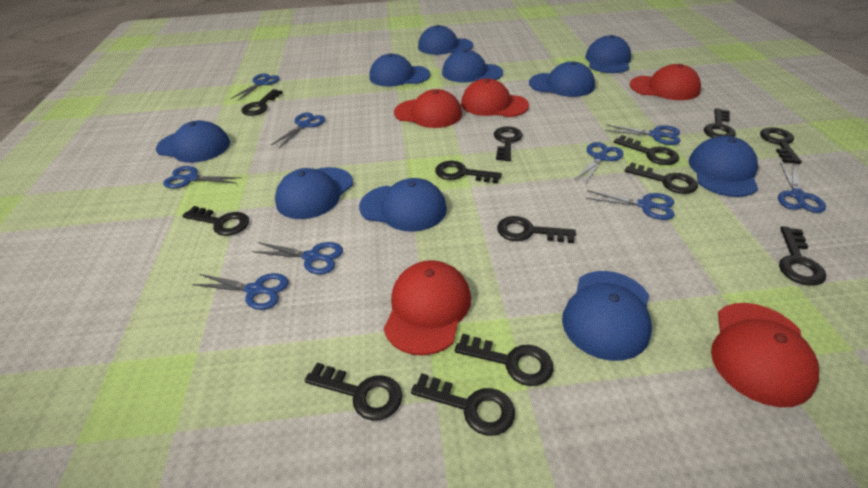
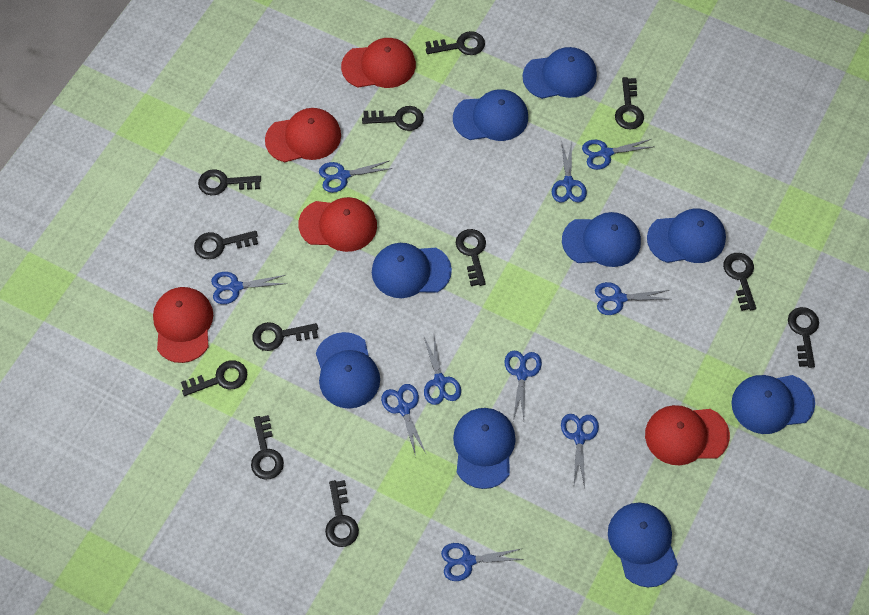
black key: [182,206,249,236] [241,89,283,116] [304,363,402,421] [411,373,515,436] [435,161,502,184] [455,334,554,386] [494,126,523,161] [497,216,576,243] [614,135,679,165] [625,162,698,194] [704,108,736,138] [760,127,802,164] [779,226,826,286] = 13 -> [181,360,247,396] [194,231,258,259] [198,169,261,195] [251,415,284,480] [253,322,318,351] [325,480,359,547] [362,106,424,131] [425,31,485,55] [456,229,486,286] [615,77,644,130] [723,253,756,311] [788,307,819,368] = 12
blue cap: [156,120,230,163] [275,167,353,219] [359,178,447,232] [370,53,430,87] [418,25,473,55] [442,49,503,82] [529,61,595,97] [562,271,652,361] [585,35,631,73] [689,136,758,197] = 10 -> [316,332,380,409] [372,243,452,298] [453,89,528,141] [453,408,516,489] [522,47,597,99] [562,212,641,267] [608,502,678,587] [647,209,726,263] [731,375,815,434] = 9
blue scissors: [163,166,242,188] [192,273,289,310] [231,74,280,101] [252,242,343,274] [271,113,325,148] [575,142,624,184] [586,190,675,220] [605,125,681,145] [778,163,826,213] = 9 -> [211,272,286,304] [319,161,392,193] [381,384,426,456] [423,335,461,405] [441,543,524,581] [504,351,542,421] [552,141,587,203] [561,414,599,487] [582,139,652,170] [595,282,669,315] = 10

